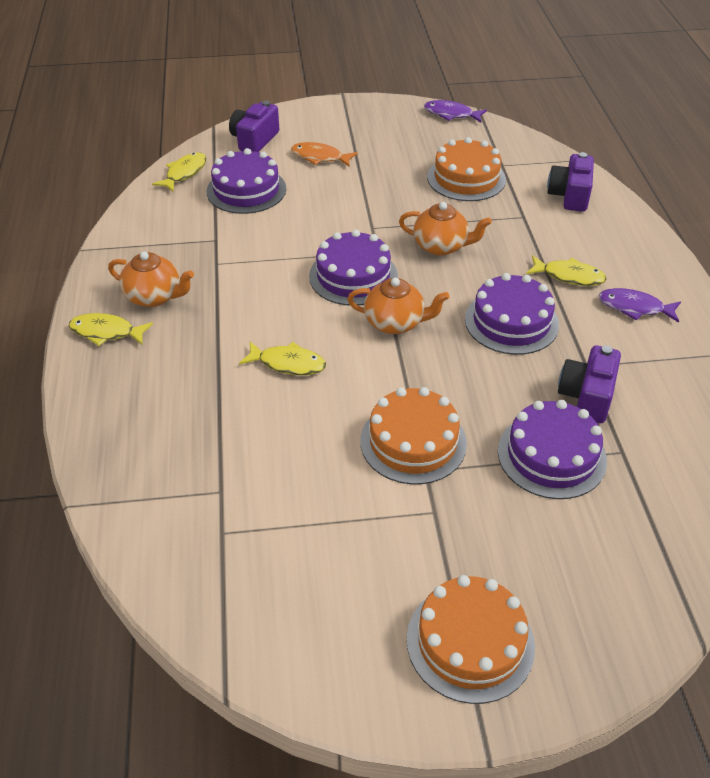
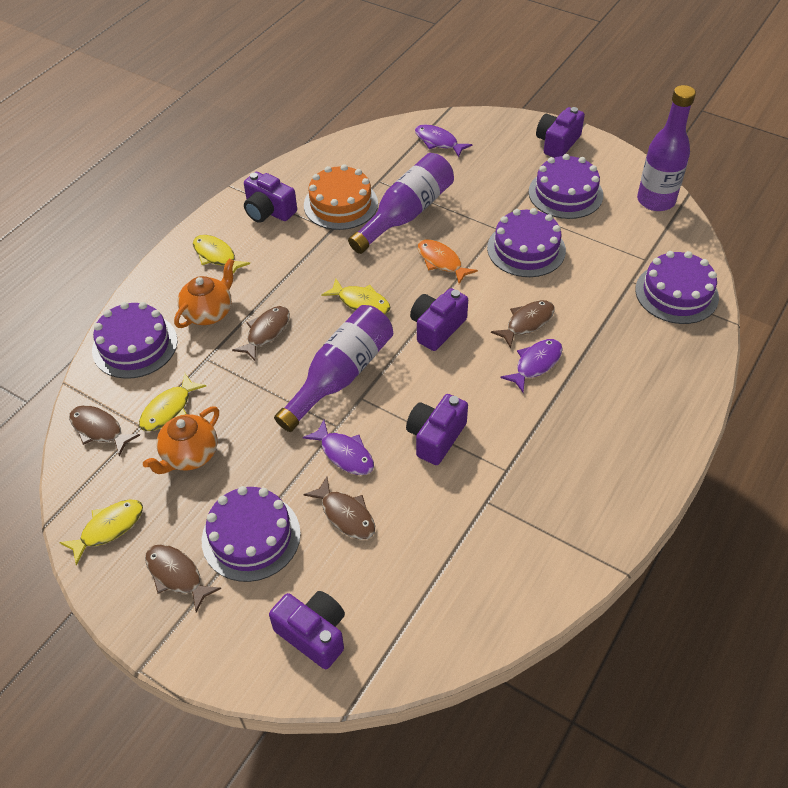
brown fish: none = 0 -> [69,405,140,456] [145,544,221,612] [232,306,290,361] [303,477,375,540] [491,300,555,348] = 5
orange cake: [360,387,467,484] [407,575,535,704] [427,137,506,201] = 3 -> [304,164,378,230] = 1
orange teapot: [108,252,194,307] [347,278,450,334] [399,202,492,256] = 3 -> [143,406,219,474] [174,259,234,328] = 2
purple bottle: none = 0 -> [274,305,393,432] [348,153,454,254] [637,85,696,211] = 3
purple cake: [206,148,286,214] [309,230,398,305] [465,273,559,355] [498,400,607,499] = 4 -> [92,302,178,379] [202,486,301,582] [487,208,566,277] [529,154,603,219] [635,251,719,324] = 5
purple camera: [229,101,279,152] [547,152,594,212] [558,345,621,423] = 3 -> [244,172,297,223] [269,591,345,669] [406,394,468,465] [410,288,468,351] [536,107,585,158] = 5
purple fish: [424,100,487,123] [599,288,681,323] = 2 -> [303,420,374,475] [415,125,472,157] [500,339,563,392] = 3

